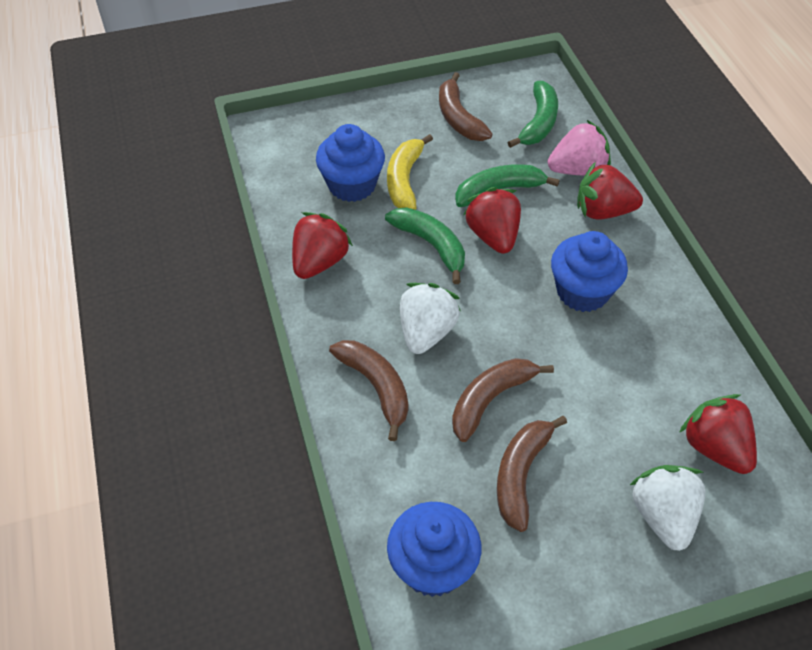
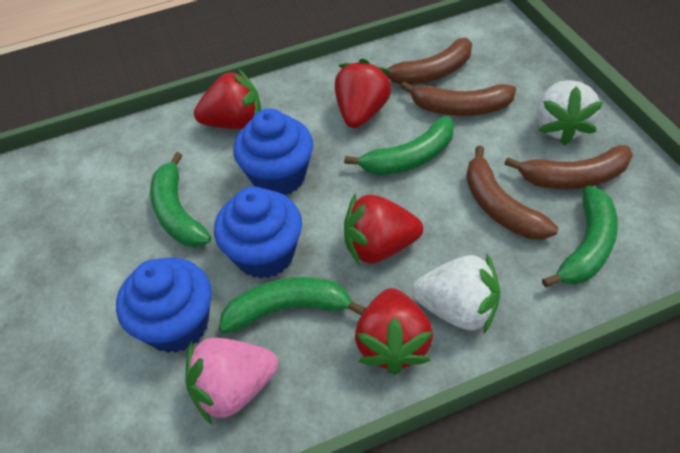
green banana: [385,207,465,284] [455,164,560,207] [508,81,558,148] = 3 -> [150,152,211,247] [219,277,366,334] [344,116,454,175] [542,185,618,288] = 4
yellow banana: [387,134,433,210] = 1 -> none = 0

